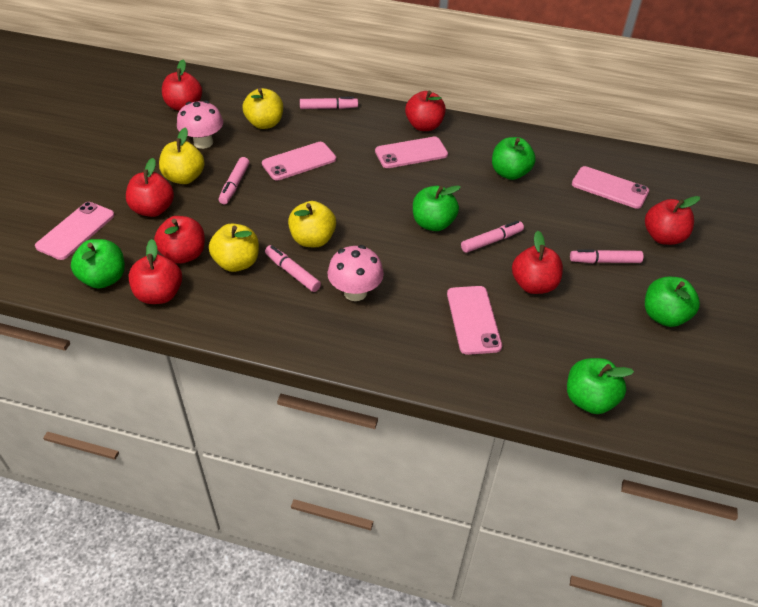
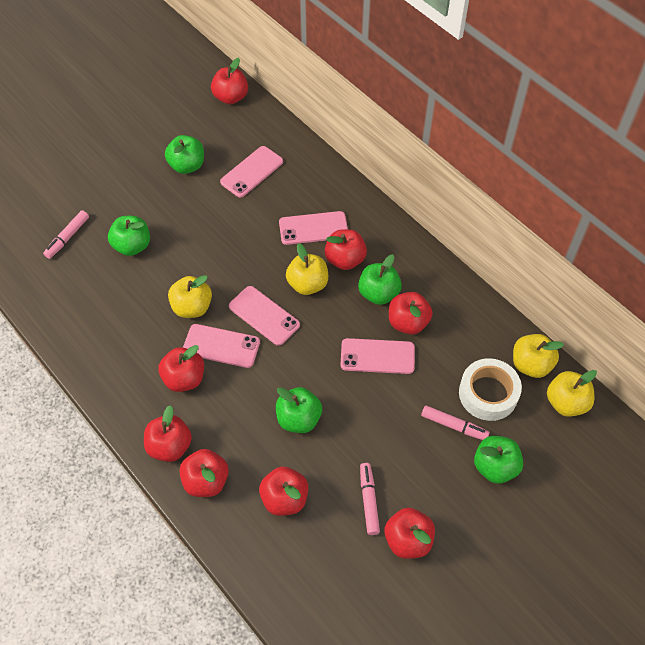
pink marker: [219,157,250,204] [265,245,321,292] [300,97,358,109] [461,221,524,253] [570,249,644,263] = 5 -> [43,210,89,259] [360,463,380,535] [421,405,490,440] = 3
pink mushroom: [177,101,223,149] [328,245,384,301] = 2 -> none = 0
red apple: [126,158,174,217] [129,239,182,304] [154,216,205,264] [162,60,202,111] [405,91,446,131] [512,231,563,294] [645,196,700,245] = 7 -> [144,405,192,462] [158,345,204,392] [180,449,229,497] [211,58,248,104] [259,467,308,516] [325,229,367,270] [384,507,435,559] [389,292,433,334] = 8
white tape: none = 0 -> [459,358,522,421] = 1

